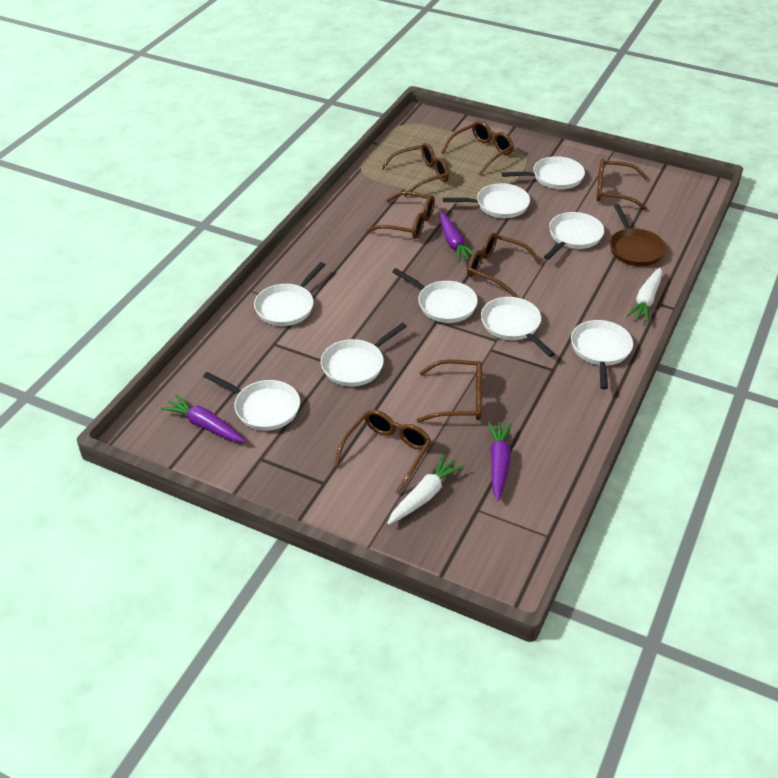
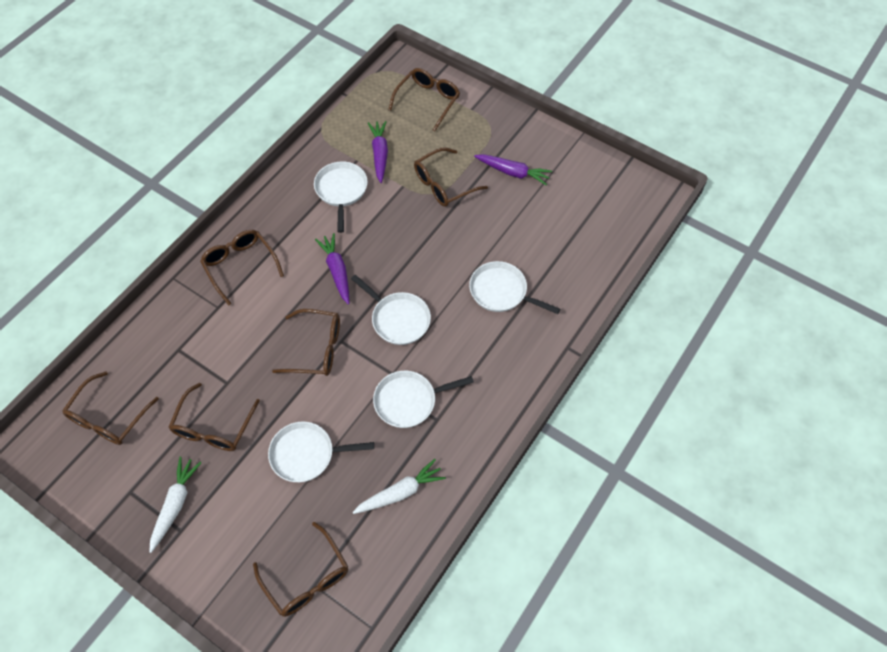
brown pan: [609,204,666,266] = 1 -> none = 0
white pan: [203,372,300,431] [254,262,325,326] [321,323,407,386] [392,268,478,323] [443,183,530,218] [481,297,555,357] [501,156,585,189] [544,212,604,260] [571,320,633,389] = 9 -> [268,422,374,482] [314,161,368,233] [351,275,431,345] [373,371,474,428] [469,261,560,314] = 5

